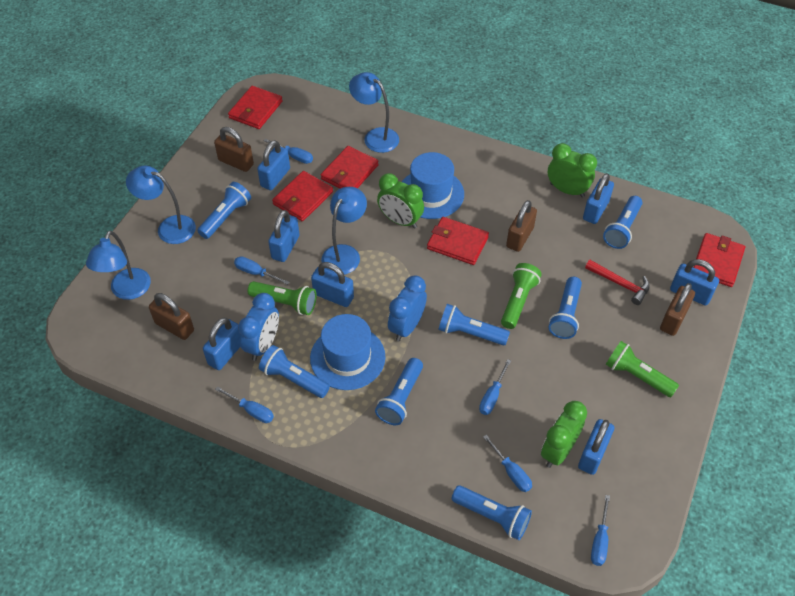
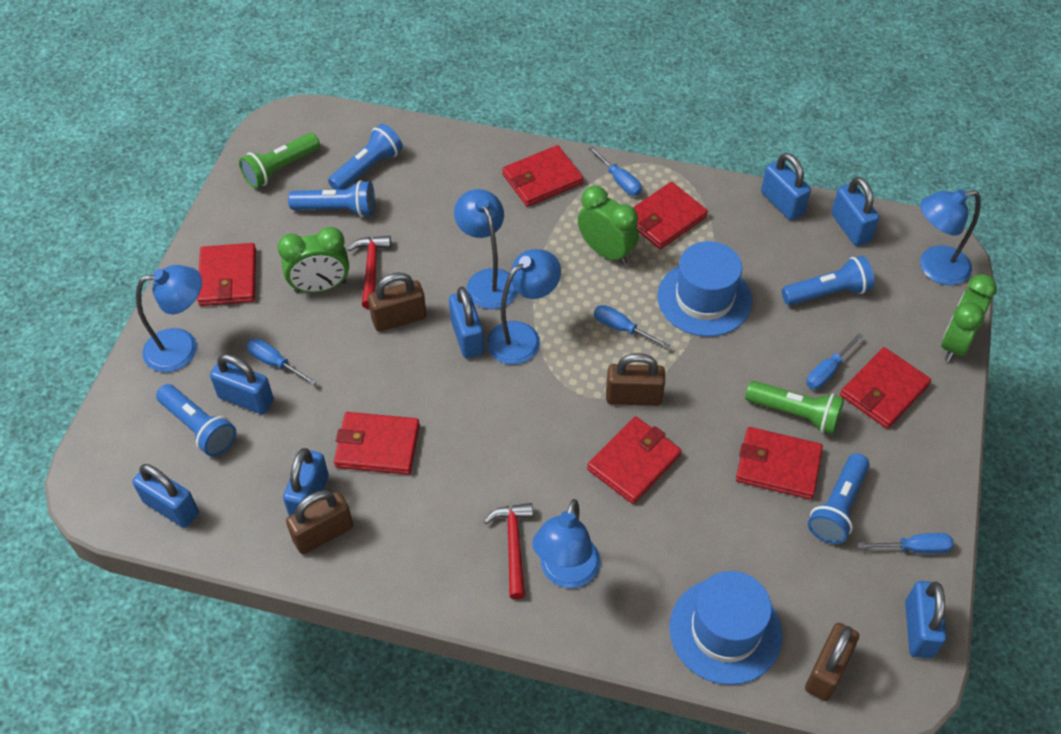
blue clock: [238,293,279,361] [388,275,427,341] = 2 -> none = 0
blue flashlight: [197,182,251,239] [259,345,330,398] [375,358,423,425] [438,304,510,345] [452,485,532,540] [549,277,582,339] [603,196,643,249] = 7 -> [156,384,236,457] [288,180,375,217] [328,124,403,190] [782,256,874,305] [808,453,870,544] = 5
blue lamp: [86,231,151,300] [126,166,196,244] [321,187,367,275] [349,72,399,153] = 4 -> [136,265,202,372] [454,189,517,309] [487,249,561,365] [532,499,601,588] [920,189,981,285] = 5
blue screwdriver: [215,386,274,423] [234,256,289,285] [264,139,313,164] [479,359,511,415] [483,435,532,492] [591,495,610,566] = 6 -> [246,338,317,385] [588,147,642,196] [594,305,670,349] [806,333,863,390] [858,533,954,554] = 5
green flashlight: [248,281,317,315] [501,263,542,329] [606,341,679,397] = 3 -> [239,133,320,188] [745,381,844,435] = 2
red hammer: [585,260,650,305] = 1 -> [348,236,391,309] [484,503,533,599] = 2
red wallet: [228,86,283,129] [272,171,333,221] [321,146,379,189] [427,217,489,265] [693,233,745,287] = 5 -> [197,243,256,306] [334,412,420,475] [502,145,583,207] [587,417,682,504] [633,182,708,249] [736,427,823,499] [840,347,931,429] = 7

